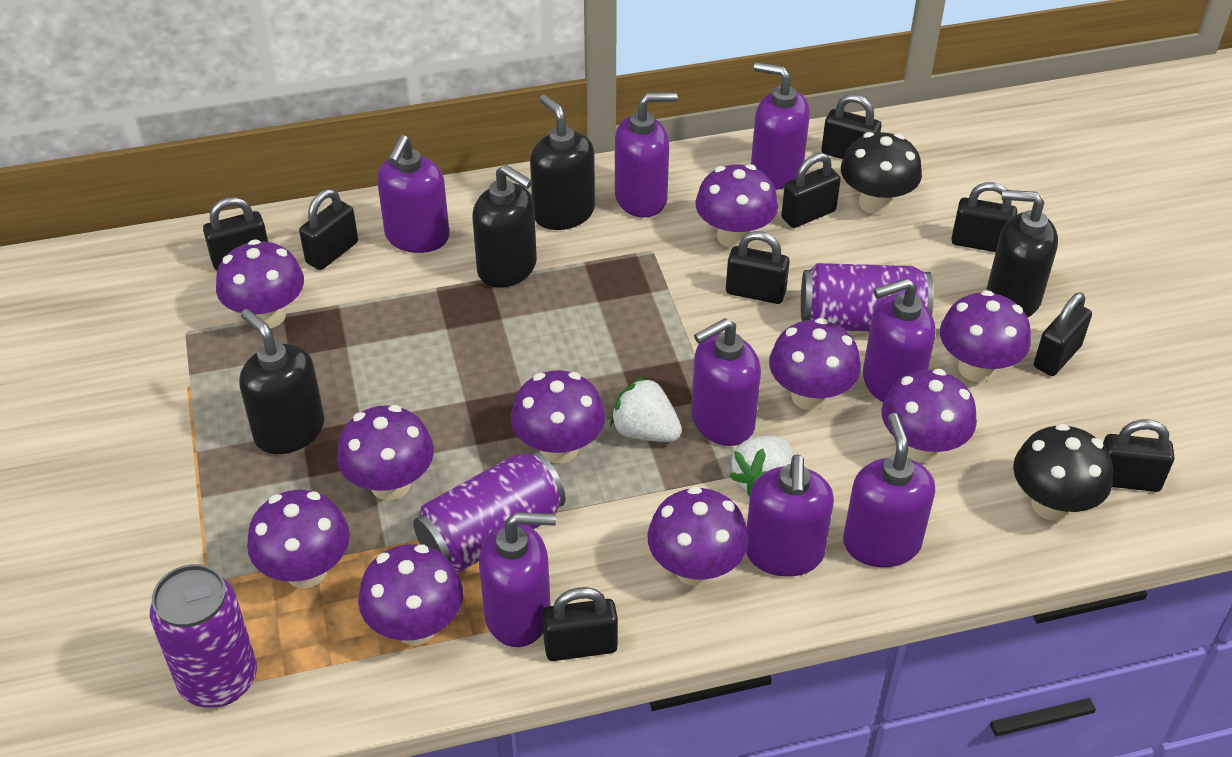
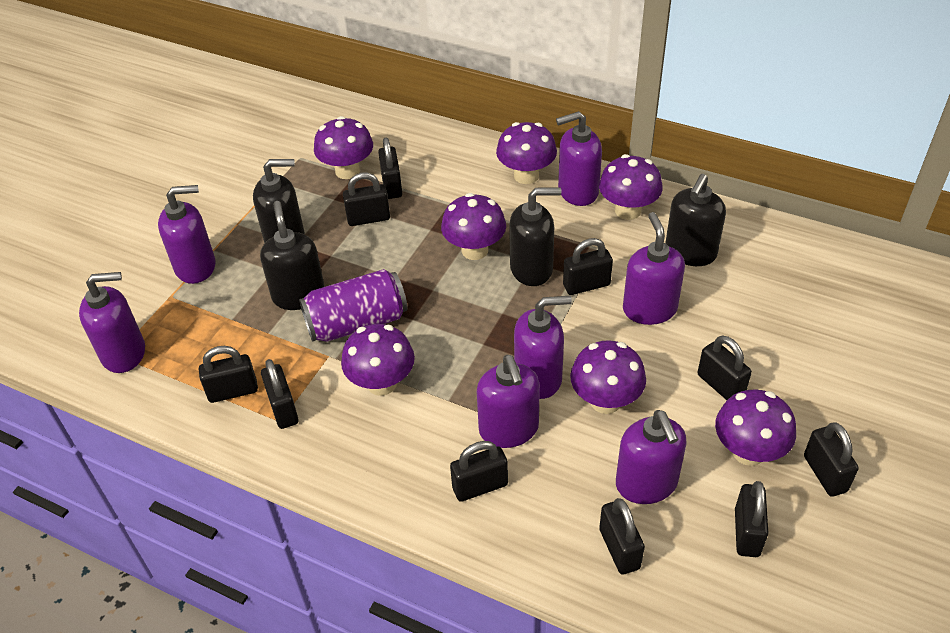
black mushroom: [841,132,922,215] [1013,423,1113,521] = 2 -> none = 0
black padlock: [203,197,268,271] [299,189,358,270] [542,587,618,661] [726,231,790,304] [781,153,841,228] [822,94,882,159] [951,182,1017,252] [1034,293,1092,376] [1103,419,1174,492] = 9 -> [199,346,258,403] [261,359,299,429] [343,172,390,226] [378,137,402,199] [450,441,508,502] [563,238,613,295] [599,498,645,574] [698,336,752,400] [735,481,769,557] [804,422,859,497] = 10
purple can: [150,564,257,707] [413,451,566,572] [801,263,934,331] = 3 -> [299,269,408,342] = 1
purple mushroom: [216,239,304,328] [247,490,350,588] [337,405,434,501] [358,544,463,645] [511,370,605,464] [648,486,749,586] [695,164,778,248] [769,318,861,411] [881,369,977,463] [940,290,1031,382] = 10 -> [314,116,373,179] [341,324,415,396] [441,193,506,260] [496,122,557,184] [570,341,646,414] [599,154,663,220] [715,389,796,466] = 7
purple soap dispenser: [377,135,450,253] [479,512,556,647] [615,92,677,218] [691,318,761,446] [746,454,834,577] [751,62,810,190] [843,413,935,567] [863,278,935,402] = 8 -> [79,272,145,373] [158,185,215,284] [477,355,540,448] [514,296,572,399] [556,111,602,206] [616,410,687,504] [623,212,685,325] = 7
white strawberry: [610,376,682,442] [729,435,793,497] = 2 -> none = 0

